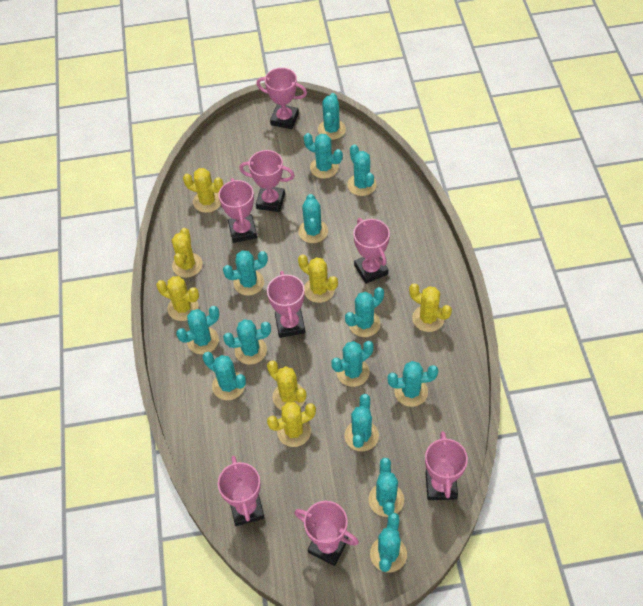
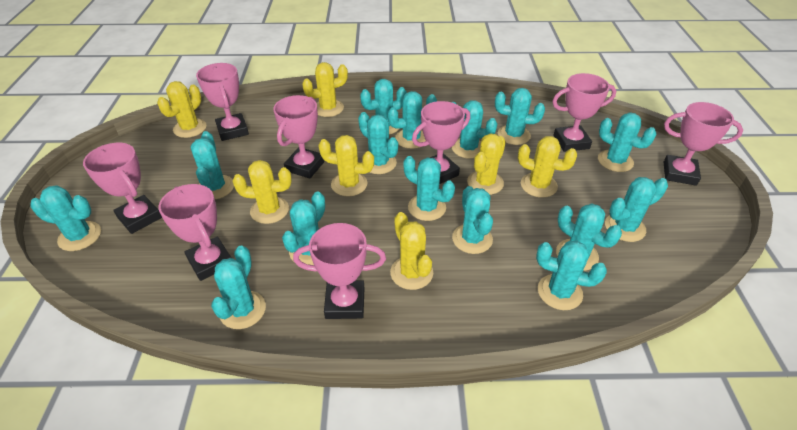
turquoise cactus: [176,306,219,354] [203,352,246,400] [223,251,268,296] [223,319,271,365] [298,194,328,243] [304,133,343,179] [318,93,346,140] [331,341,373,387] [345,287,384,337] [345,394,379,451] [347,144,376,196] [368,458,404,517] [370,513,407,573] [387,361,438,407] = 14 -> [30,185,101,251] [191,131,234,199] [211,246,266,329] [282,192,325,265] [358,112,398,174] [360,79,407,135] [388,91,437,149] [403,156,455,221] [452,100,497,159] [452,186,493,254] [495,88,545,145] [536,241,607,310] [556,203,622,271] [598,113,656,172] [605,177,668,242] = 15

